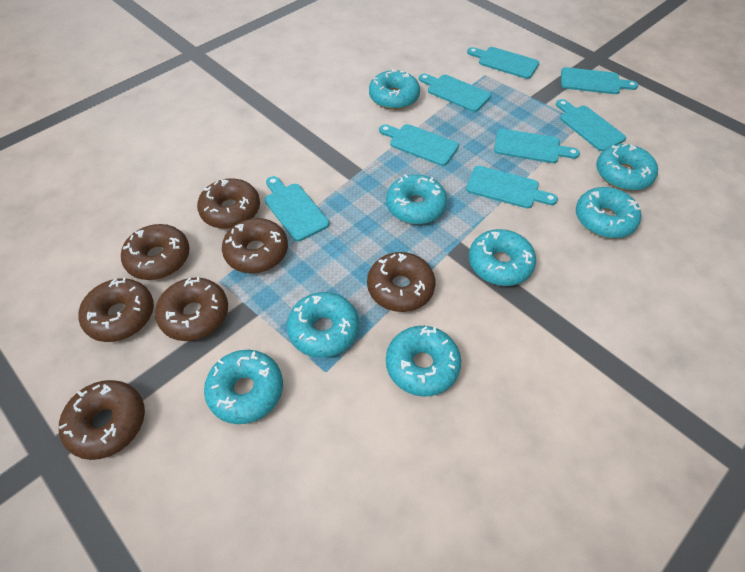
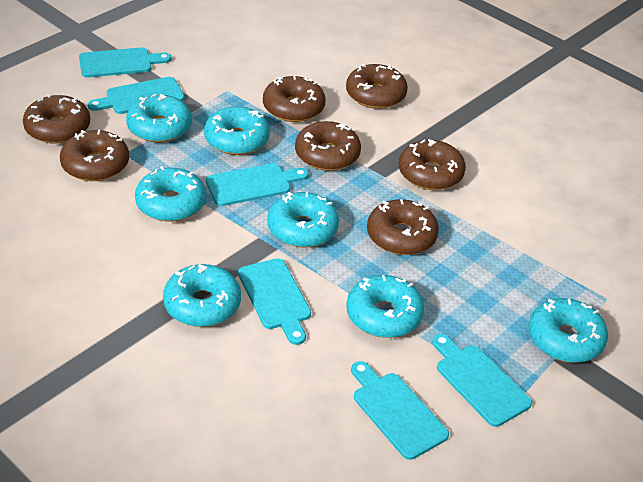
turquoise cutting board: [265,176,330,241] [379,124,459,166] [419,74,491,112] [466,166,558,208] [467,47,539,79] [494,129,580,163] [556,99,626,151] [561,67,638,94] = 8 -> [79,47,171,77] [88,77,185,114] [206,163,309,206] [238,258,311,345] [351,361,449,460] [432,334,532,427] = 6
turquoise donut: [204,350,283,424] [287,292,359,358] [369,69,420,110] [386,174,447,224] [386,326,461,397] [469,229,536,286] [576,187,641,238] [596,144,658,191] = 8 -> [126,94,192,143] [135,166,206,222] [163,264,241,327] [204,106,270,155] [267,192,339,247] [346,275,424,338] [529,298,608,363] = 7

